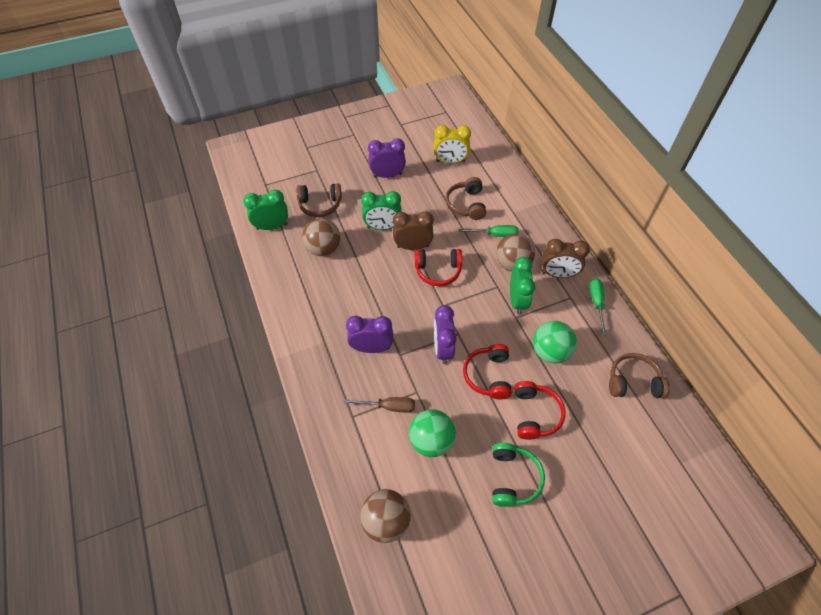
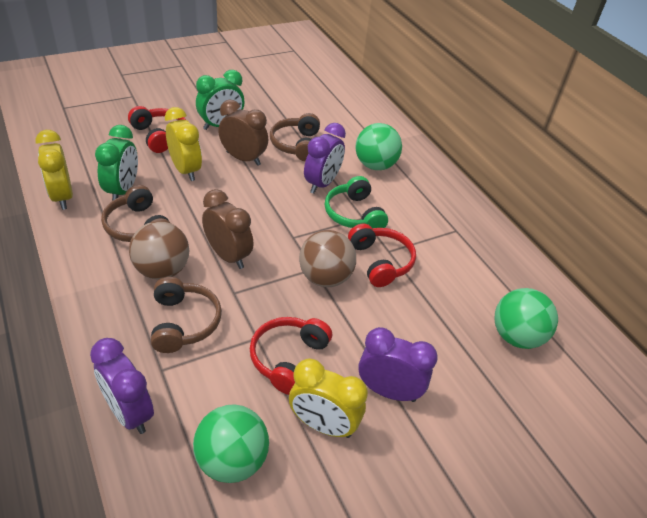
brown ball: [302,218,340,256] [360,489,411,543] [496,233,535,272] = 3 -> [129,221,189,280] [299,230,356,287] = 2
brown screwdriver: [343,397,415,413] = 1 -> none = 0
green ball: [409,409,456,457] [533,321,577,363] = 2 -> [193,404,269,483] [356,123,402,170] [494,288,558,349] = 3
green clock: [243,190,288,230] [361,191,402,230] [510,257,535,315] = 3 -> [95,125,138,201] [196,70,245,130] = 2
green screwdriver: [459,225,519,237] [590,278,607,335] = 2 -> none = 0
yellow clock: [434,125,471,164] = 1 -> [35,130,73,210] [165,107,202,181] [289,358,368,438] = 3

